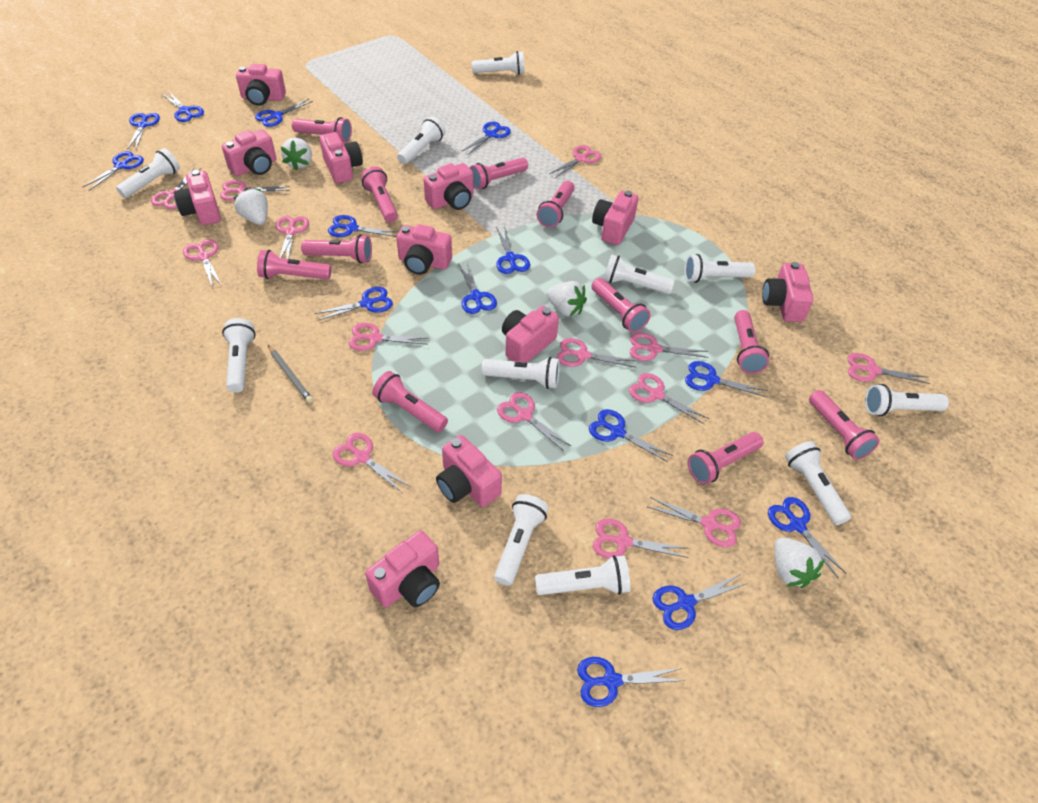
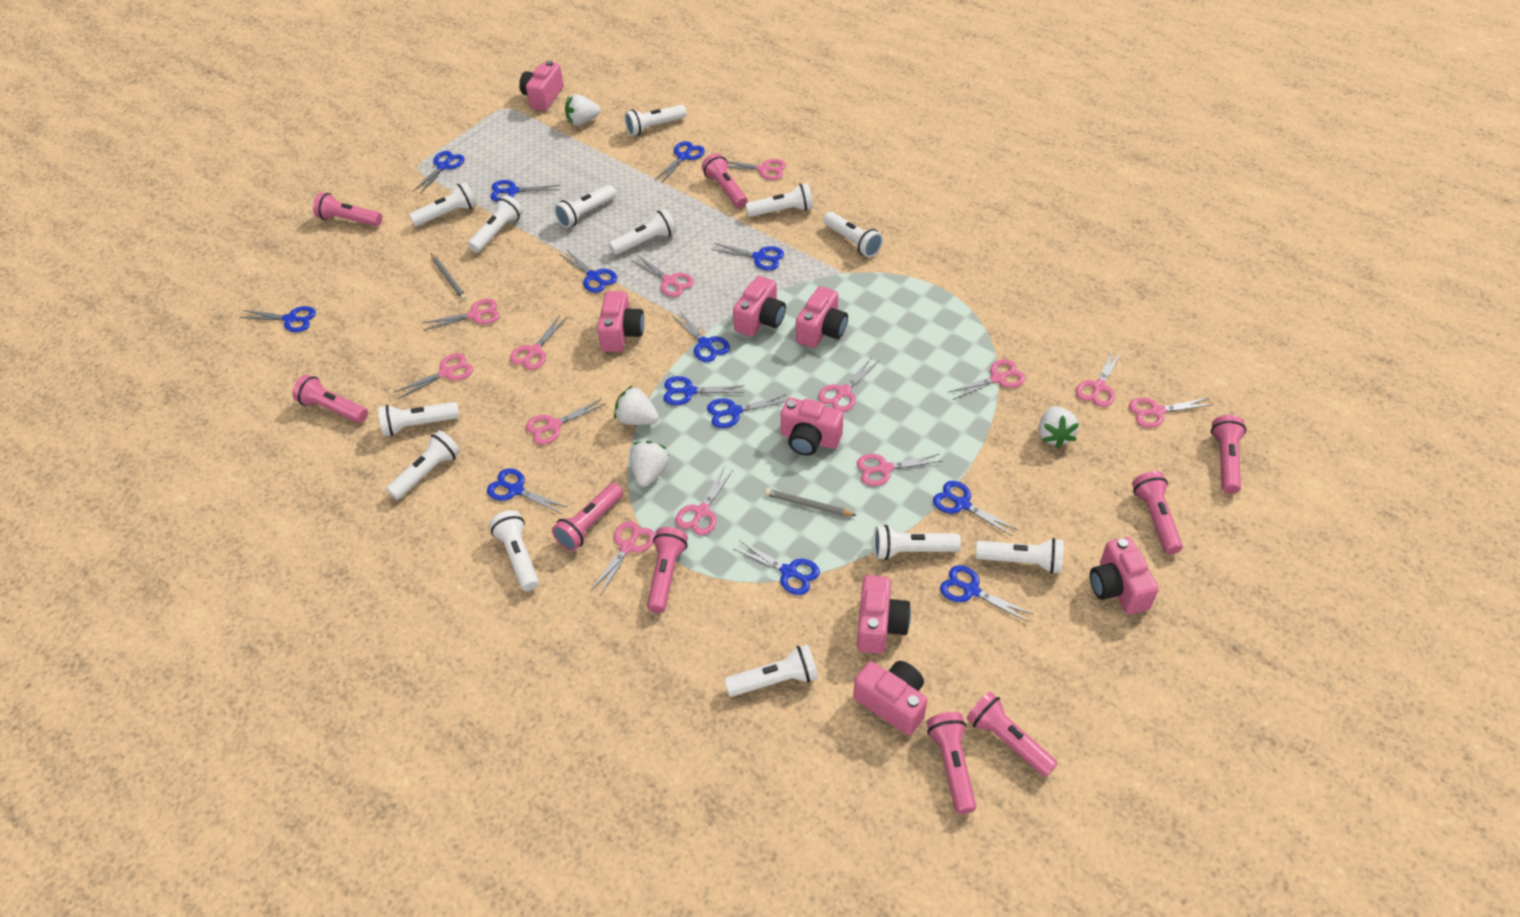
blue scissors: [83,151,144,191] [128,113,160,149] [162,92,204,122] [255,99,313,127] [314,287,393,321] [328,215,397,237] [459,262,497,314] [462,122,511,155] [496,225,530,274] [577,657,685,707] [589,409,673,462] [653,574,748,630] [685,361,768,397] [768,497,847,578] = 14 -> [240,306,316,332] [413,151,464,194] [487,468,567,514] [490,180,560,201] [559,249,617,293] [654,141,705,183] [663,376,744,405] [673,311,730,362] [707,394,786,428] [711,243,784,271] [734,540,820,595] [933,481,1018,537] [940,565,1032,622] = 13
grey pencil: [268,345,313,403] = 1 -> [431,253,467,300] [765,489,857,516] = 2
pink camera: [174,170,221,225] [222,130,276,176] [236,64,286,106] [320,132,363,183] [365,530,440,607] [396,224,452,275] [423,163,474,210] [436,435,502,507] [502,306,559,362] [592,191,638,245] [762,262,814,322] = 11 -> [519,60,564,111] [597,291,644,352] [733,276,786,337] [781,397,843,456] [796,286,848,348] [853,661,928,735] [857,575,911,654] [1090,537,1159,615] = 8
pink flashlight: [257,250,331,280] [292,117,352,143] [301,234,372,263] [361,166,398,222] [372,371,448,432] [470,157,528,190] [537,181,575,228] [592,278,651,333] [688,432,763,484] [734,310,769,374] [809,390,880,460] = 11 -> [292,375,368,423] [313,192,382,226] [552,483,623,551] [647,527,688,613] [702,153,748,208] [927,712,976,814] [967,692,1058,777] [1132,471,1183,554] [1211,415,1246,494] = 9
pink scissors: [151,168,201,209] [183,239,222,288] [220,180,290,201] [276,216,309,259] [332,433,409,493] [349,323,427,351] [497,392,571,451] [549,145,601,178] [557,338,637,368] [593,519,689,559] [629,333,709,361] [629,373,709,425] [648,497,741,547] [847,353,930,384] = 14 -> [395,353,473,399] [423,299,500,330] [510,315,567,370] [526,398,606,445] [590,521,655,595] [631,255,694,297] [676,466,734,535] [727,159,786,180] [818,357,880,412] [857,454,942,486] [947,359,1026,400] [1076,349,1122,407] [1129,397,1214,428] = 13
white flashlight: [116,148,180,198] [222,318,256,393] [397,117,445,164] [472,51,525,75] [482,357,560,389] [494,494,548,586] [535,555,630,595] [604,254,675,294] [685,254,755,283] [785,441,851,525] [865,384,949,416] = 11 -> [378,402,460,436] [386,430,460,500] [409,182,477,227] [468,195,523,253] [490,510,539,591] [554,185,616,228] [609,209,676,255] [624,105,686,136] [724,644,818,697] [745,183,813,217] [823,212,883,258] [874,525,961,560] [976,538,1064,574] = 13

